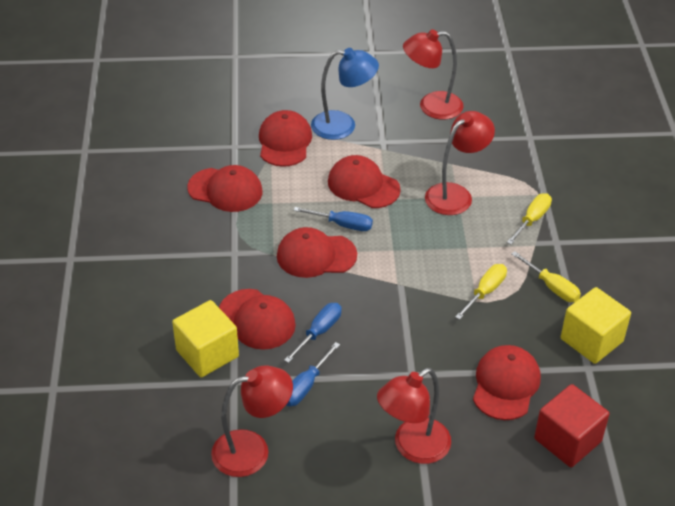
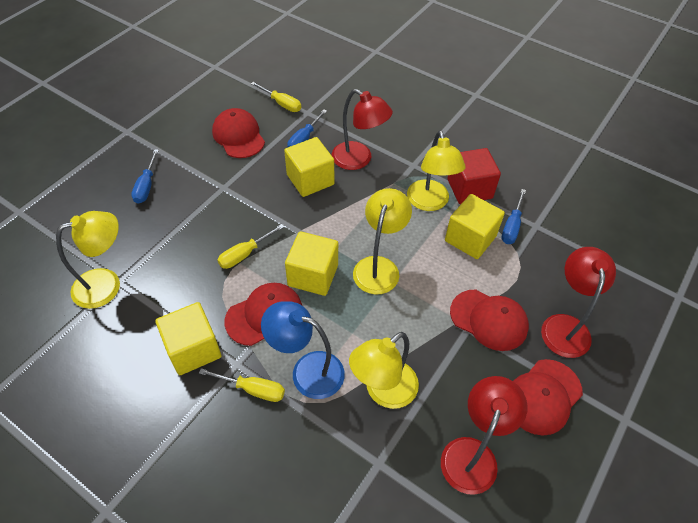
red cap: [187,165,263,212] [219,289,296,350] [259,110,312,167] [277,227,357,278] [328,155,401,208] [473,345,541,420] = 6 -> [212,108,265,158] [225,283,302,346] [450,289,529,351] [513,359,583,436] = 4
red lamp: [211,366,293,477] [377,368,451,464] [403,29,463,120] [425,111,495,215] = 4 -> [332,89,393,170] [441,376,527,495] [541,247,616,358] = 3
yellow cube: [172,300,239,377] [561,287,631,364] = 2 -> [155,302,221,375] [284,137,334,197] [285,231,338,296] [445,194,505,259] = 4
yellow lamp: none = 0 -> [56,211,120,309] [349,332,419,409] [353,188,412,294] [407,130,465,211] = 4

